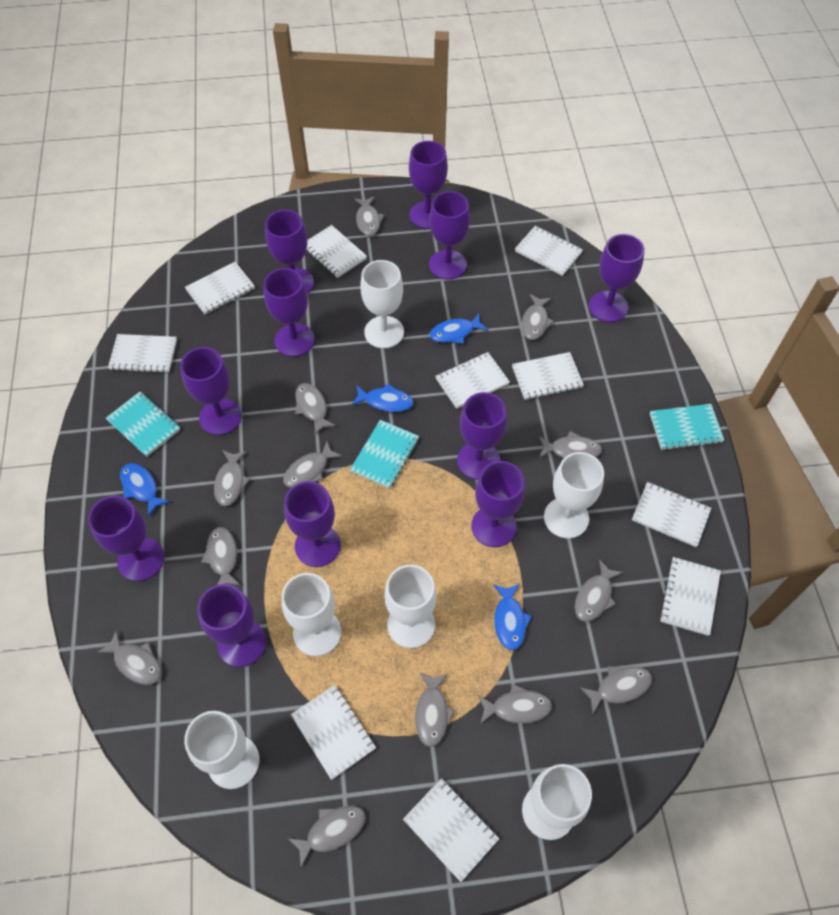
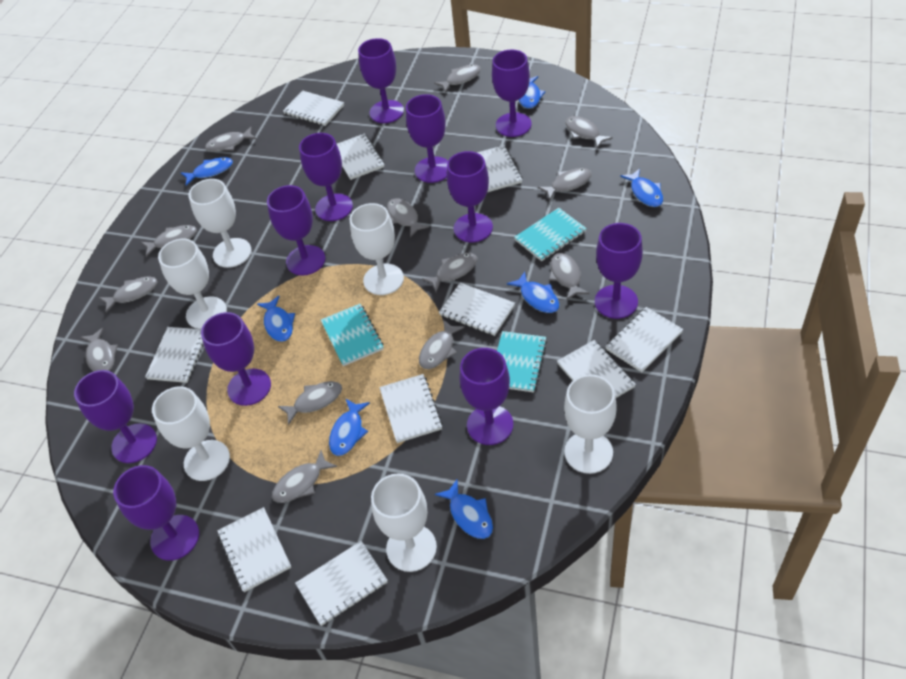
blue fish: [120,463,170,516] [351,383,413,412] [430,314,488,344] [493,584,532,650] = 4 -> [181,157,233,186] [257,296,295,342] [329,399,370,456] [435,479,493,539] [507,272,559,313] [519,76,545,109] [620,168,663,207] = 7

